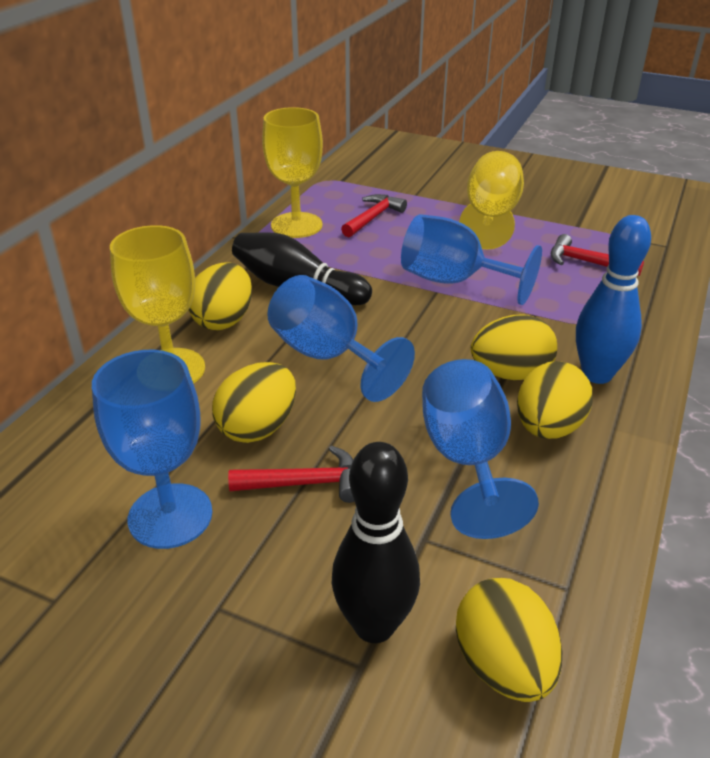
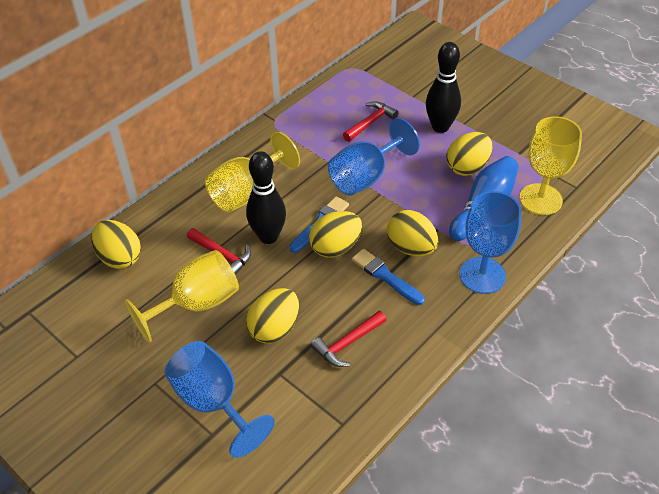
blue brush: none = 0 -> [290,196,349,253] [351,249,425,305] = 2
blue goblet: [92,350,212,549] [267,275,415,402] [401,214,542,305] [422,359,539,539] = 4 -> [165,341,275,458] [328,118,420,196] [460,191,521,294] = 3

